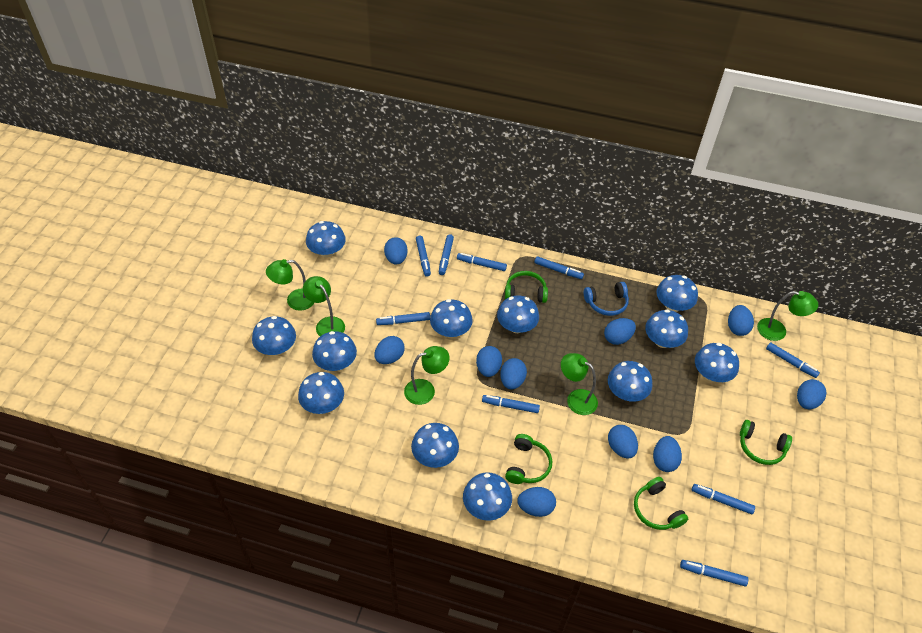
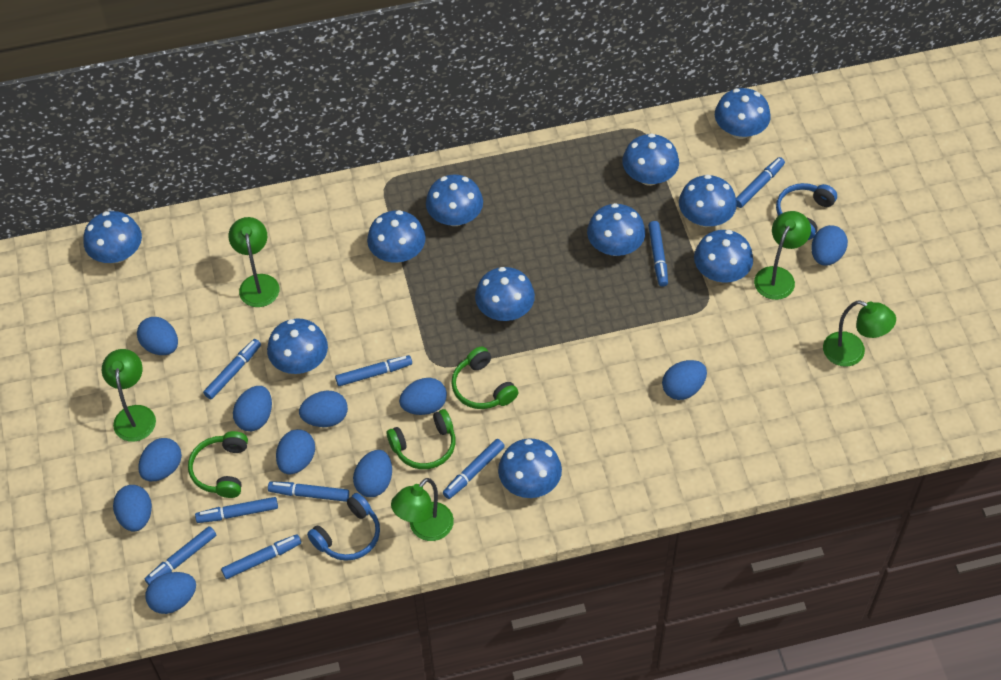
blue egg: [375,336,405,364] [384,237,408,265] [476,346,502,377] [500,358,527,390] [517,487,556,517] [604,318,636,345] [608,425,638,459] [653,436,682,472] [728,305,754,336] [797,379,826,409] = 10 -> [113,485,152,531] [137,317,178,355] [138,438,182,481] [145,572,196,614] [233,386,272,431] [276,429,315,475] [299,391,348,427] [353,450,392,497] [399,378,447,415] [662,360,707,400] [811,225,848,266] = 11
blue headphones: [584,282,629,316] = 1 -> [307,493,380,561] [776,183,837,240] = 2
blue mushroom: [252,316,296,355] [298,372,344,414] [306,221,346,258] [312,331,357,371] [411,423,459,468] [430,299,473,338] [463,472,512,521] [497,295,539,333] [608,361,652,402] [645,309,688,348] [656,275,698,312] [695,343,739,382] = 12 -> [84,211,142,263] [267,318,328,374] [367,210,426,263] [426,175,483,226] [475,267,535,321] [498,438,562,498] [587,203,645,256] [622,133,679,186] [679,175,737,227] [694,230,753,283] [715,88,771,139] = 11
green headphones: [505,271,548,303] [505,434,552,484] [634,477,688,530] [740,420,792,465] = 4 -> [188,431,248,498] [387,409,455,469] [451,347,519,409] = 3

